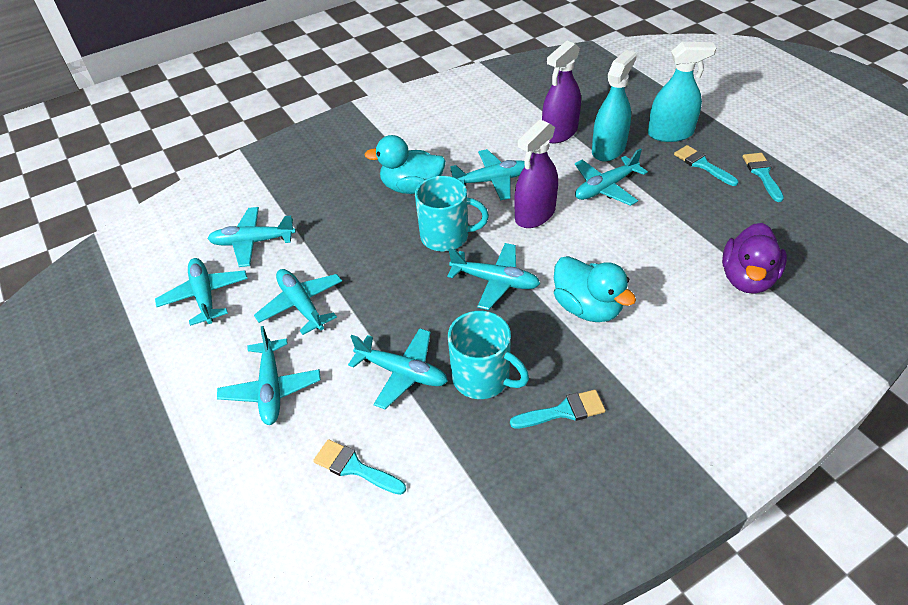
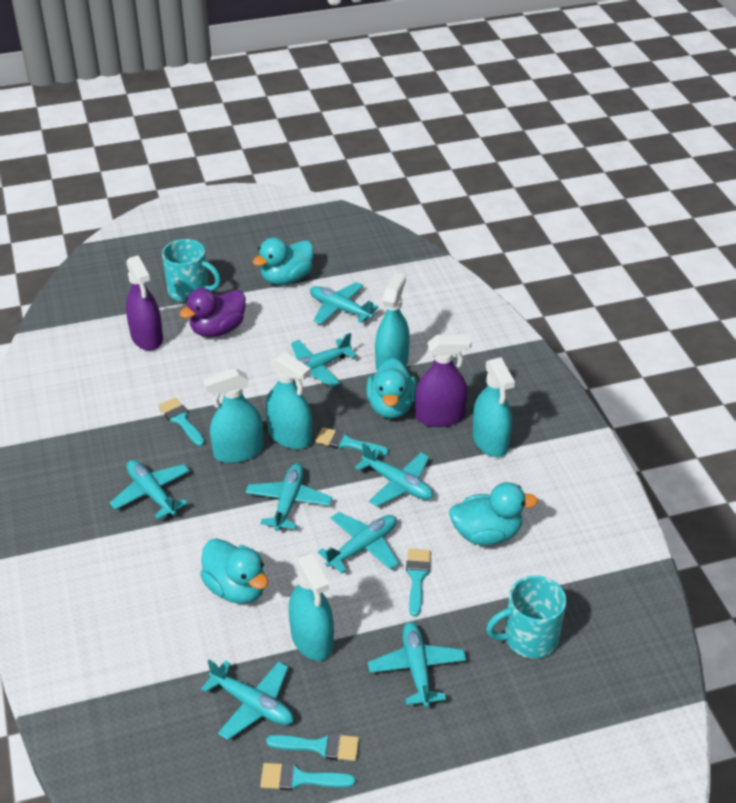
turquoise brush: [313,439,406,495] [510,390,606,429] [674,145,738,186] [742,153,784,202] = 4 -> [158,398,205,446] [260,763,356,791] [266,733,359,761] [315,427,389,456] [406,549,431,617] = 5
turquoise duck: [364,135,446,194] [554,256,636,322] = 2 -> [200,538,268,604] [253,237,314,285] [366,358,417,419] [449,482,538,546] = 4
turquoise spray bottle: [592,50,637,161] [648,42,716,142] = 2 -> [203,368,264,463] [266,352,312,449] [289,553,334,661] [375,273,410,370] [473,357,515,457] = 5

